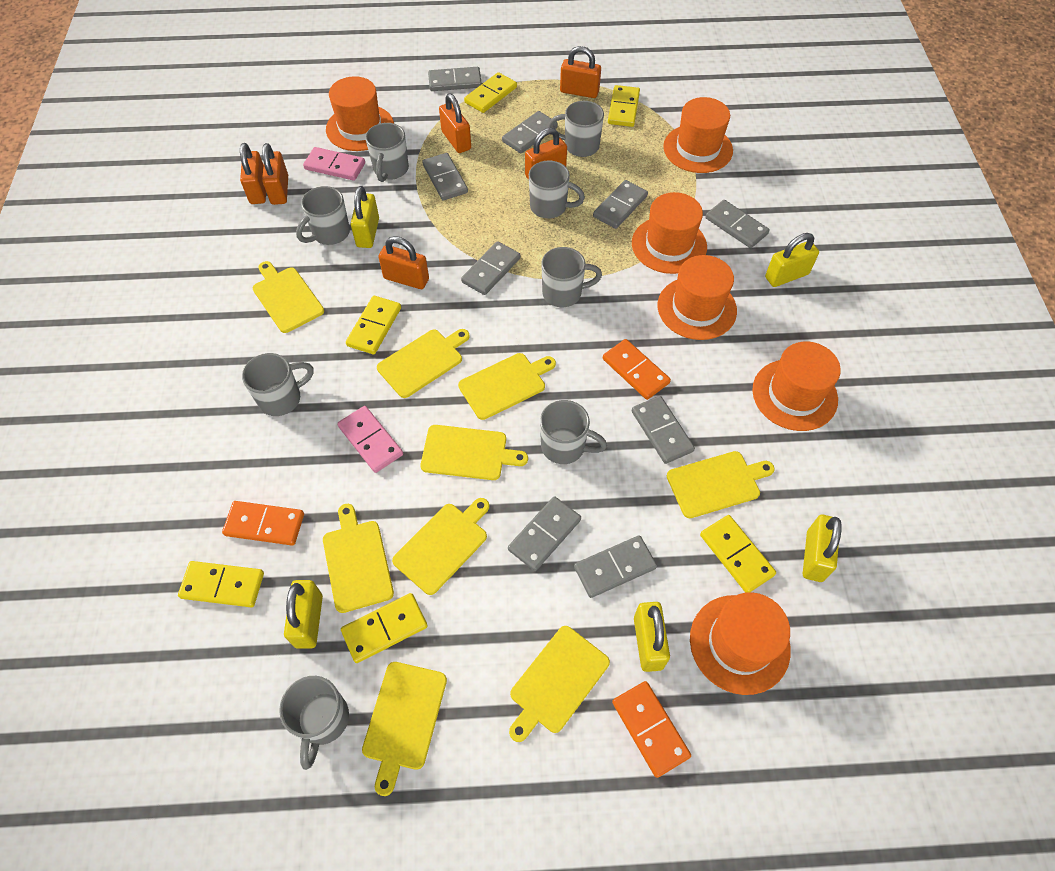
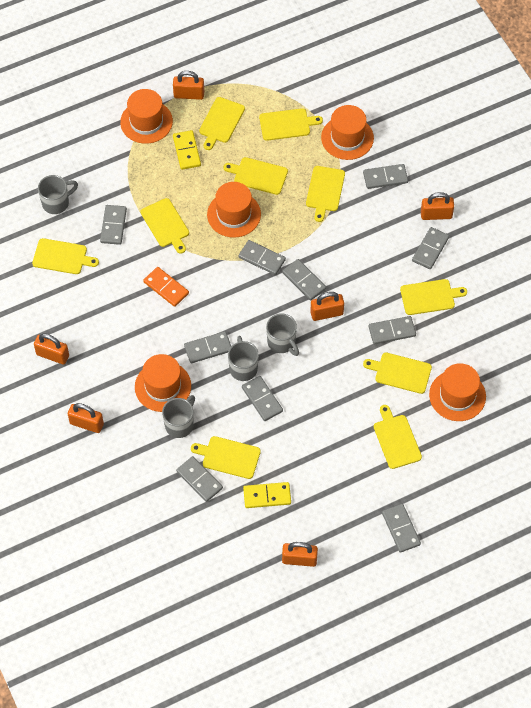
grey domino: [422,153,468,200] [428,67,482,91] [461,241,521,295] [502,111,557,153] [508,496,581,571] [574,535,657,598] [593,180,648,229] [632,396,695,464] [706,200,770,248] = 9 -> [100,205,127,245] [176,456,223,502] [184,331,231,363] [238,240,286,275] [242,376,283,421] [282,259,326,301] [363,164,408,189] [369,316,416,344] [382,504,421,553] [412,227,449,269] = 10
grey mug: [242,353,314,416] [279,676,349,770] [296,186,350,245] [365,123,409,182] [529,161,585,219] [540,400,607,464] [541,247,602,307] [549,101,604,157] = 8 -> [38,175,78,214] [162,395,195,438] [228,336,259,381] [266,313,299,356] = 4
orange domino: [222,501,304,546] [603,339,671,400] [612,681,691,778] = 3 -> [143,267,189,307] = 1
orange hat: [326,76,394,151] [632,192,707,274] [658,255,737,340] [663,97,733,173] [690,592,791,695] [752,342,841,431] = 6 -> [120,89,173,144] [135,354,191,412] [207,182,261,238] [321,105,374,160] [429,363,486,421] = 5
pink domino: [303,147,365,181] [337,406,403,473] = 2 -> none = 0
yellow cutting board: [253,261,324,333] [323,504,394,613] [362,662,447,796] [377,329,470,398] [392,498,489,595] [420,425,528,480] [458,353,556,420] [509,626,610,742] [667,451,775,518] = 9 -> [32,238,99,274] [141,198,189,254] [191,436,261,479] [199,97,245,150] [223,157,288,195] [259,108,323,141] [306,166,345,222] [363,353,432,394] [374,405,422,469] [400,279,467,315] = 10
yellow domino: [178,561,264,607] [341,593,428,663] [346,296,401,354] [464,72,517,113] [608,85,640,127] [700,515,776,593] = 6 -> [173,130,201,170] [243,482,291,508] = 2
yellow padlock: [284,580,323,649] [351,186,379,248] [634,602,670,672] [765,233,819,287] [803,515,842,582] = 5 -> none = 0

